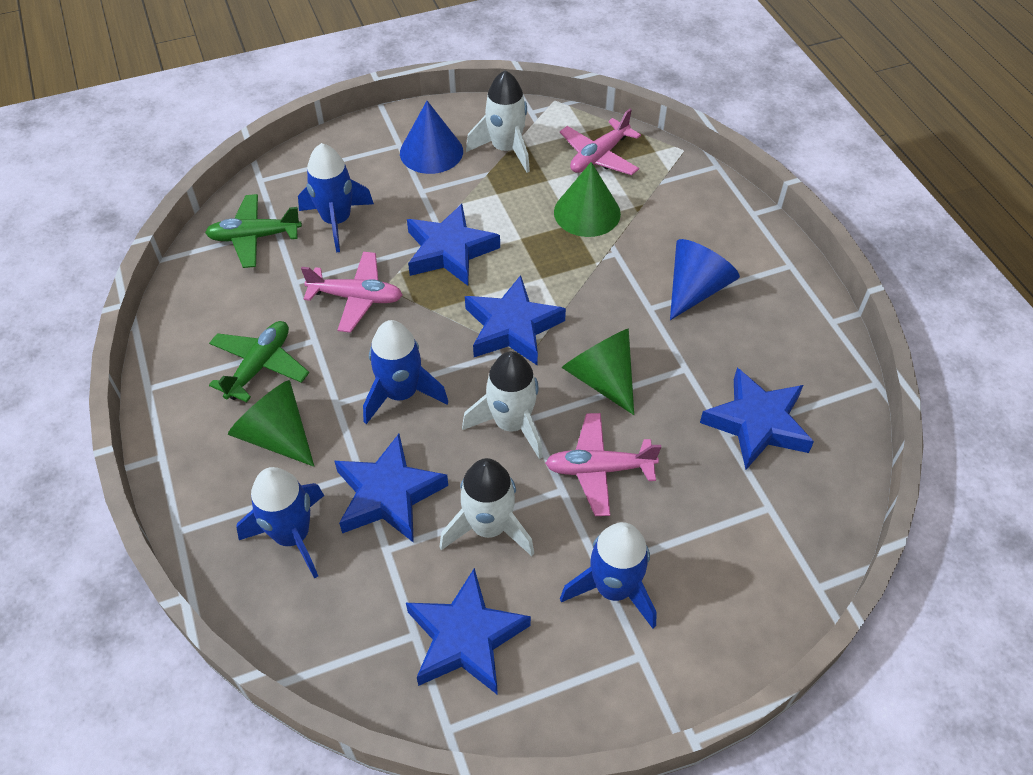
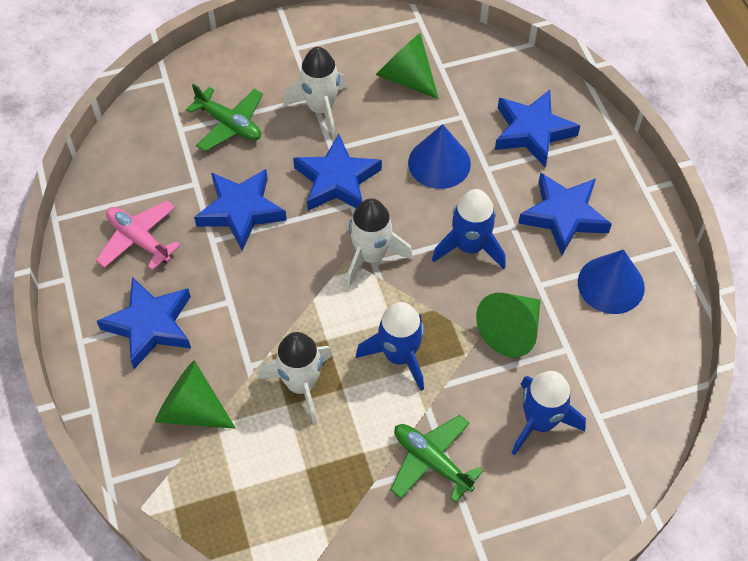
blue rocket: [236,467,324,579] [298,143,374,252] [363,320,448,424] [560,522,657,628] = 4 -> [356,302,424,391] [432,189,506,269] [512,371,586,456] = 3
pink plane: [301,252,402,333] [545,413,661,516] [560,109,641,175] = 3 -> [96,201,181,270] = 1

